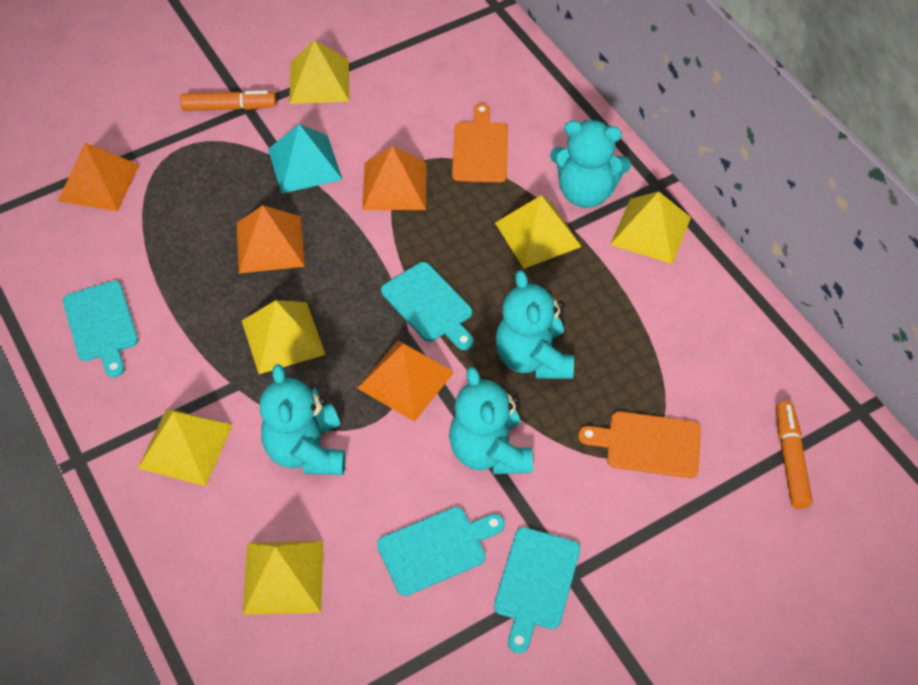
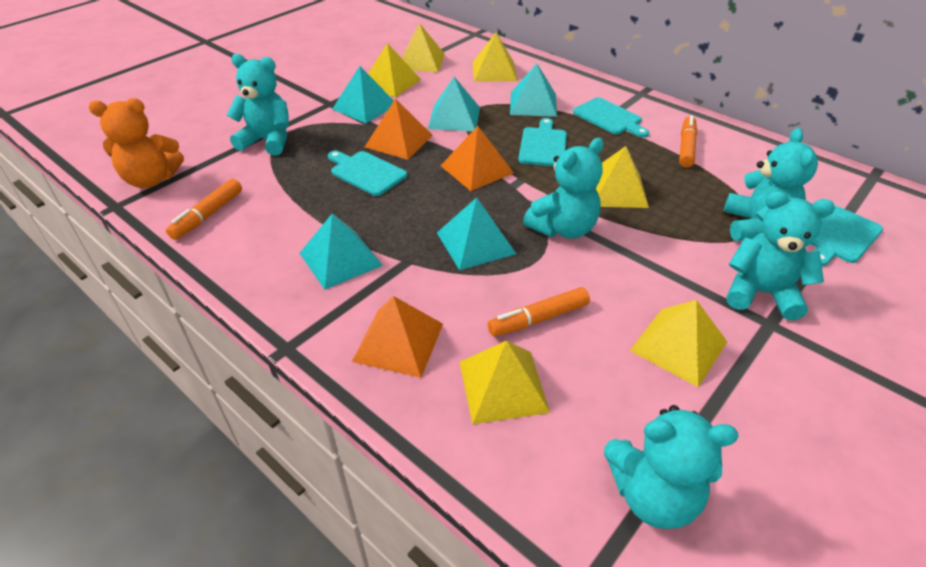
orange cutting board: [452,103,508,182] [578,411,701,478] = 2 -> none = 0
orange marker: [180,90,276,111] [776,401,813,509] = 2 -> [166,179,242,240] [488,287,590,337] [679,115,697,168] = 3
orange pyramid: [58,143,139,211] [237,205,305,274] [357,340,454,422] [362,146,427,210] = 4 -> [352,296,443,378] [365,98,432,160] [441,126,514,191] = 3
orange teddy bear: none = 0 -> [88,98,184,188] = 1
turquoise pyramid: [268,124,343,194] = 1 -> [300,213,383,290] [332,66,394,123] [428,77,480,131] [437,198,516,270] [510,64,557,117] = 5
turquoise teddy bear: [260,364,346,475] [449,367,533,474] [495,270,574,379] [550,120,631,208] = 4 -> [227,54,289,155] [523,138,604,239] [604,405,739,529] [724,128,818,241] [727,191,835,320] = 5

